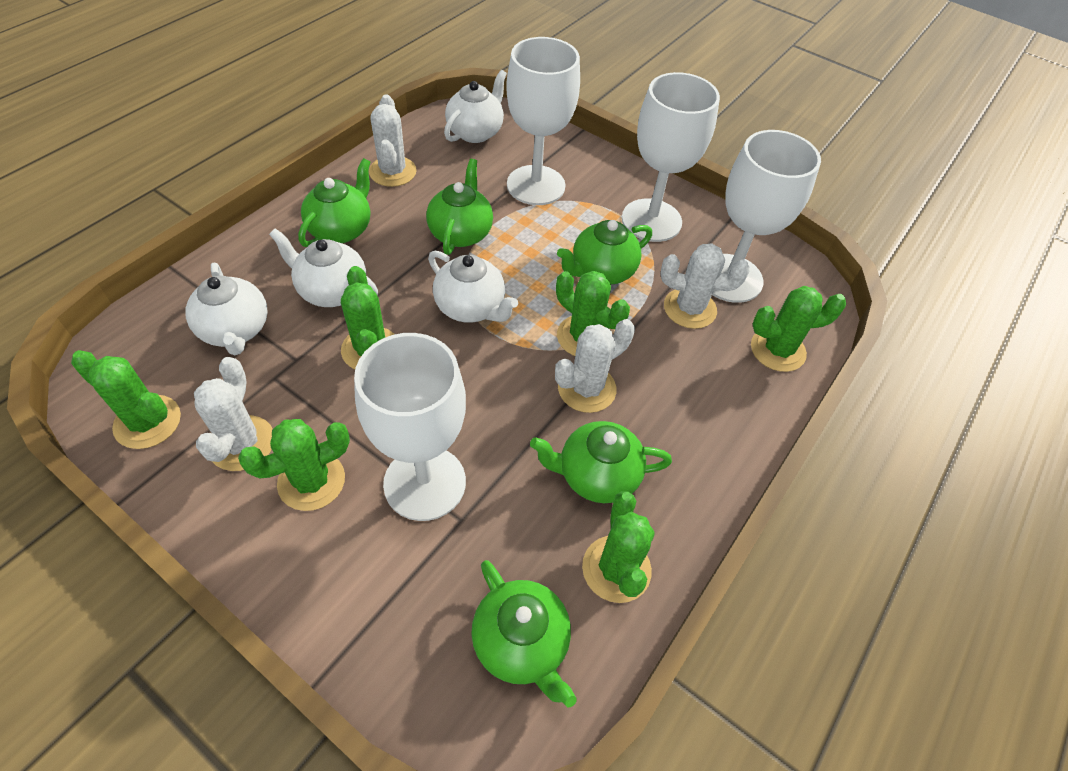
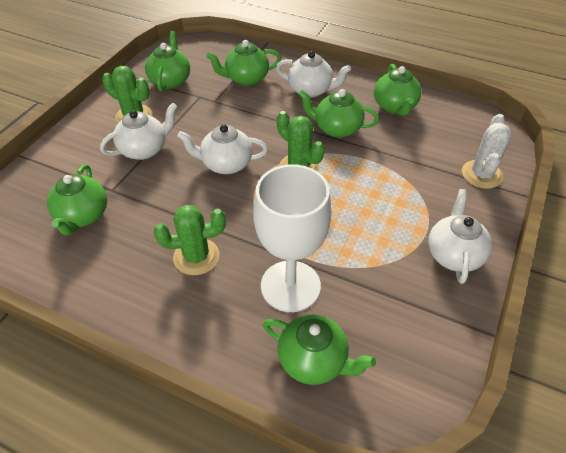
green cactus: [71,350,181,449] [238,419,350,511] [341,266,395,369] [556,271,630,356] [582,491,654,603] [751,286,846,372] = 6 -> [102,66,152,123] [154,205,226,275] [277,111,325,172] = 3
green teapot: [298,158,370,247] [426,159,493,255] [471,560,576,707] [530,421,672,503] [557,220,652,285] = 5 -> [47,164,107,235] [145,31,190,92] [206,40,281,86] [263,314,376,385] [299,89,379,138] [374,64,422,116] = 6
white cactus: [194,357,273,471] [369,95,417,187] [555,319,635,413] [660,243,750,329] = 4 -> [462,114,512,189] = 1
white goblet: [354,333,466,521] [506,37,580,205] [622,72,720,242] [712,130,821,303] = 4 -> [253,164,331,312] = 1

